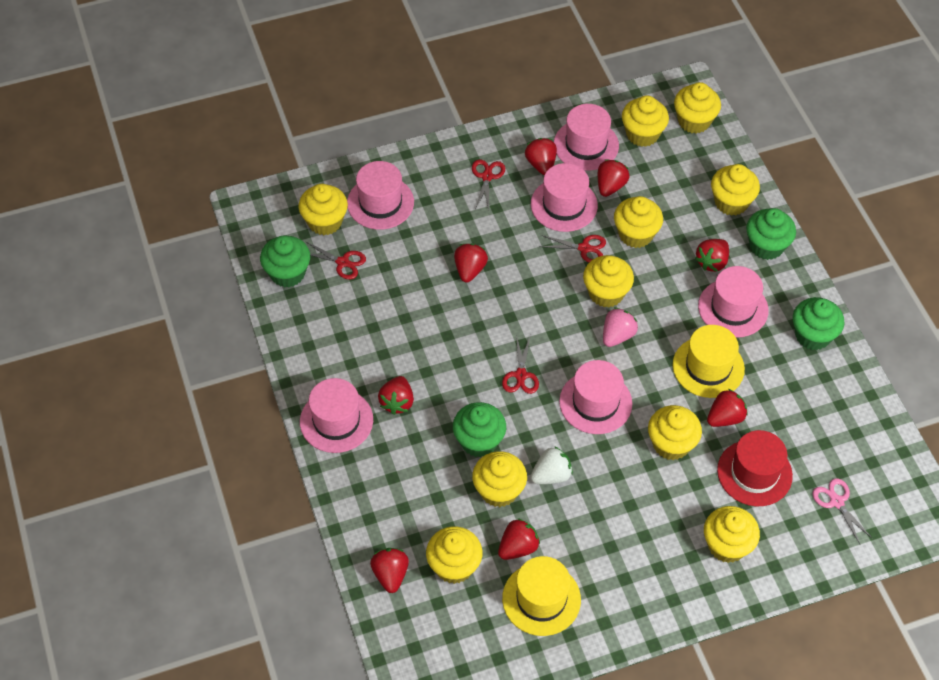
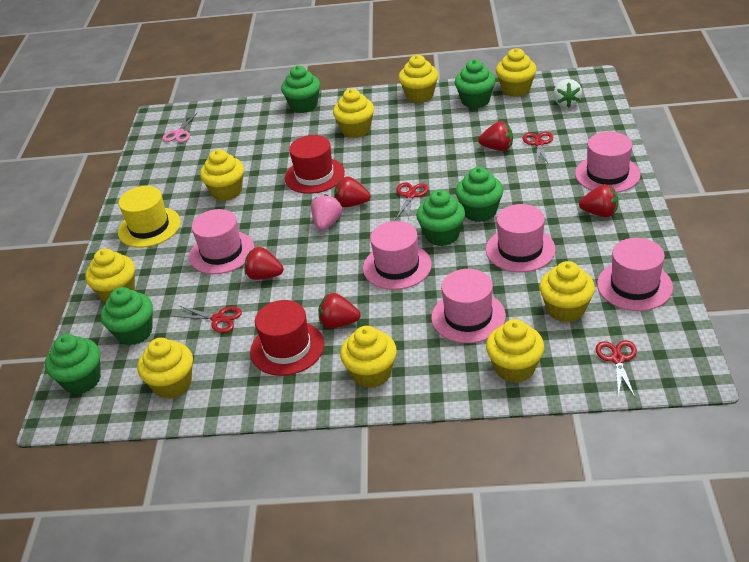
green cupcake: [260,236,310,287] [453,402,506,457] [746,208,796,260] [793,297,844,350] = 4 -> [45,334,101,394] [101,287,153,345] [281,66,320,113] [416,190,465,246] [455,59,496,108] [455,167,503,222] = 6
red hat: [717,430,793,506] = 1 -> [250,300,324,376] [285,135,345,194] = 2
red strawberry: [370,548,409,593] [378,376,414,415] [454,244,488,283] [498,518,540,560] [525,138,557,175] [598,159,630,197] [695,239,729,272] [707,389,747,427] = 8 -> [244,247,284,280] [318,293,361,328] [334,176,371,207] [478,121,513,151] [579,184,618,217] = 5
yellow cupcake: [299,184,348,235] [426,526,482,584] [472,451,527,507] [583,255,634,308] [614,196,663,248] [622,95,669,147] [648,405,702,460] [674,82,721,133] [704,506,760,563] [711,164,760,216] = 10 -> [85,249,135,303] [137,338,193,399] [200,149,244,201] [333,89,374,138] [340,326,397,388] [399,55,438,103] [486,319,544,383] [496,48,537,97] [539,261,595,322] = 9
yellow hat: [502,556,581,636] [673,325,745,398] = 2 -> [118,186,181,248] = 1

